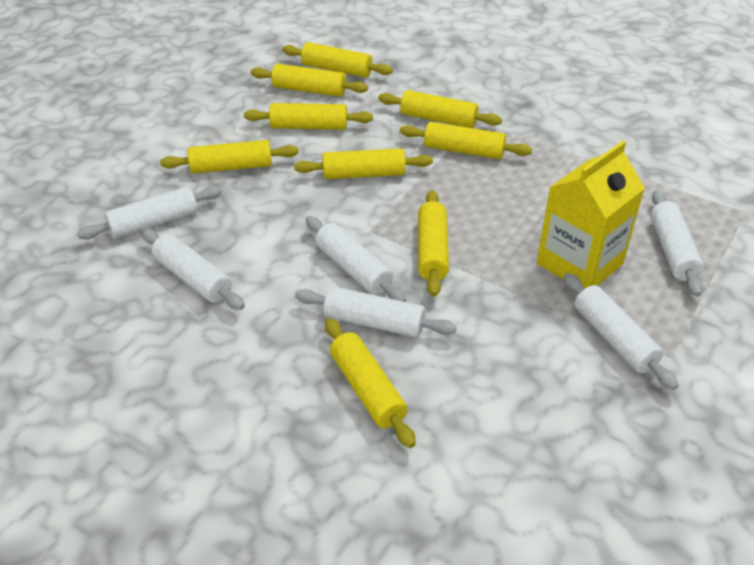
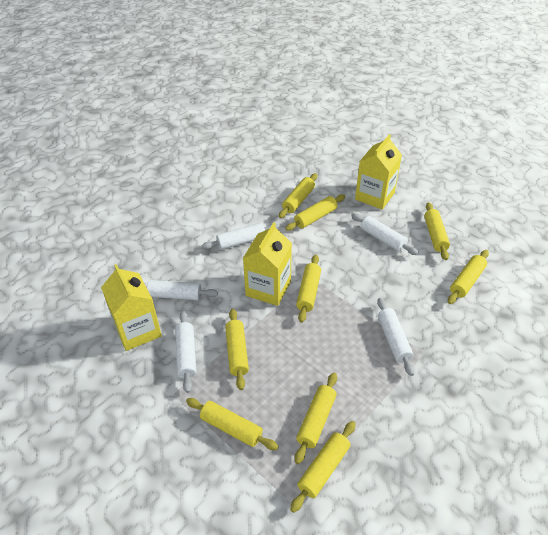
white rolling pin: [77,186,222,239] [142,229,245,310] [295,286,457,338] [306,216,406,302] [563,273,679,390] [650,190,704,297] = 6 -> [146,280,218,300] [175,311,196,393] [202,223,279,250] [351,213,419,255] [377,298,415,376] = 5
yellow carton: [537,141,645,288] = 1 -> [101,264,162,351] [243,222,292,306] [355,134,402,210] = 3

